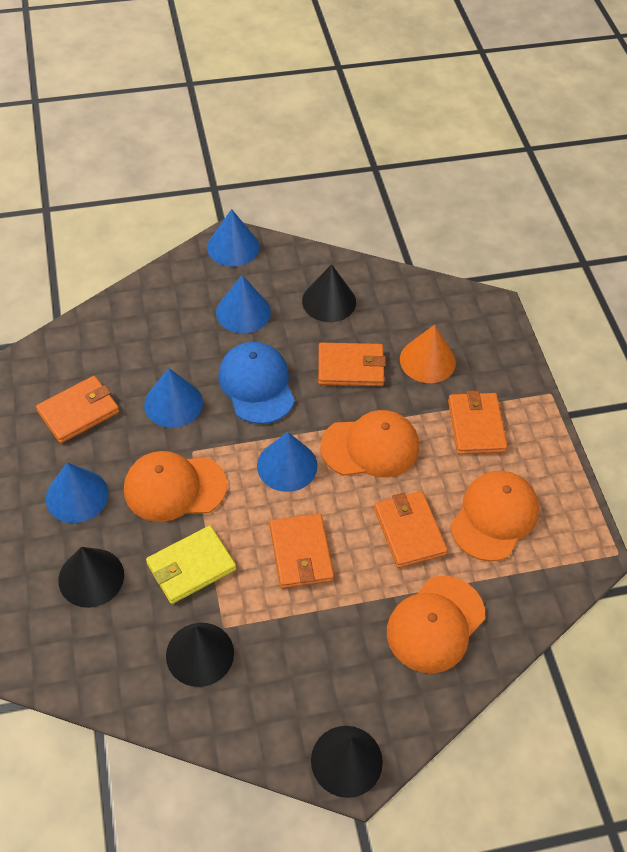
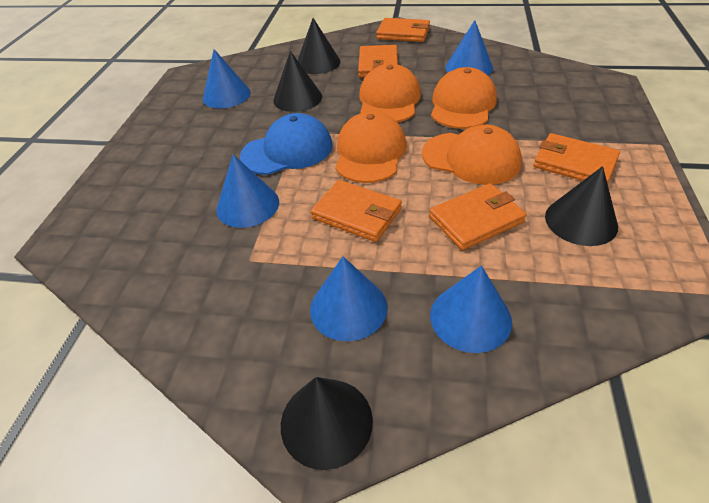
orange cone: [400,325,456,383] = 1 -> none = 0
yellow wallet: [146,526,236,604] = 1 -> none = 0

